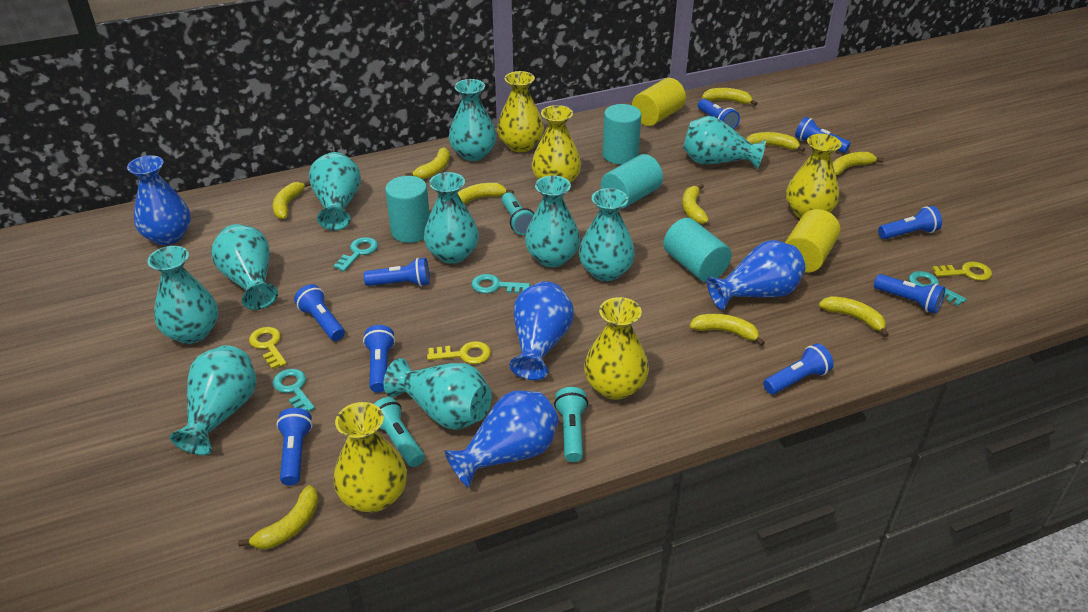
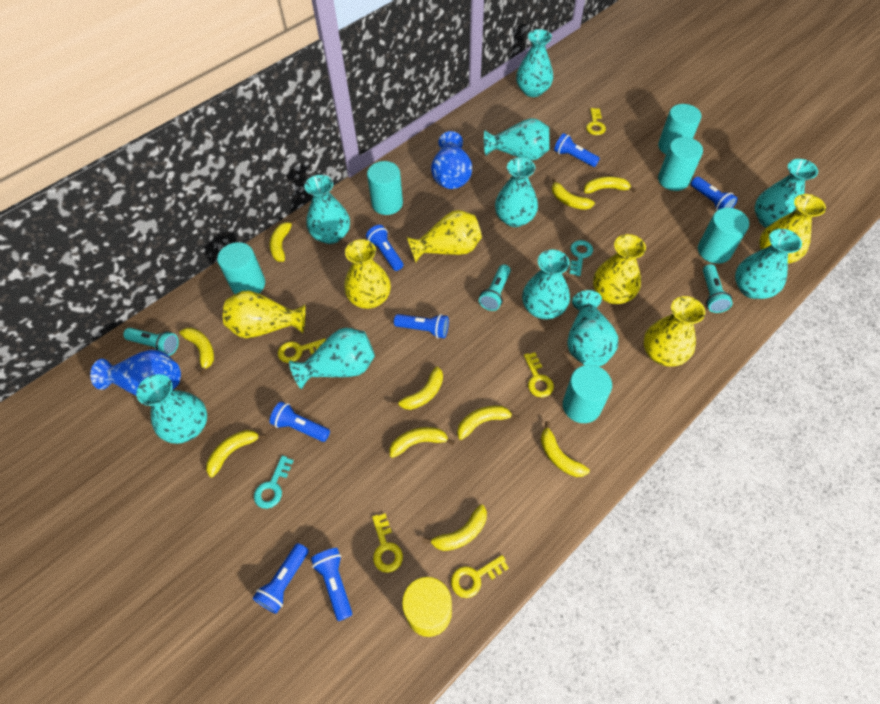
blue flashlight: [276,408,313,486] [294,284,345,341] [363,325,395,393] [364,258,430,287] [698,99,740,129] [763,343,834,394] [795,117,851,153] [874,274,945,314] [878,206,942,239] = 9 -> [253,543,309,614] [270,401,330,442] [311,548,352,621] [366,225,403,271] [394,314,449,338] [554,133,600,167] [691,177,737,211] = 7
blue vase: [127,155,191,245] [444,390,559,488] [509,281,574,380] [707,240,805,310] = 4 -> [90,350,181,396] [431,131,472,189] = 2
turquoise cylinder: [385,176,430,243] [601,154,663,209] [602,104,641,164] [663,218,732,282] = 4 -> [217,242,265,294] [367,161,403,215] [563,365,612,423] [658,104,701,154] [658,137,703,191] [698,208,749,264] = 6
turquoise key: [273,369,315,412] [334,237,378,271] [472,274,530,294] [909,271,966,306] = 4 -> [254,455,293,509] [569,240,593,276] = 2
yellow cylinder: [632,78,686,126] [785,209,840,273] = 2 -> [402,577,452,637] = 1
yellow key: [249,327,287,369] [427,341,491,364] [932,262,992,281] = 3 -> [278,338,326,363] [372,513,403,573] [451,555,509,598] [524,352,554,397] [586,108,606,135] = 5
yellow vase: [333,402,407,512] [497,71,544,152] [532,105,581,183] [584,297,649,400] [786,134,842,219] = 5 -> [223,290,305,338] [344,239,391,309] [407,210,482,262] [593,234,646,304] [643,296,705,367] [759,194,826,264] = 6

